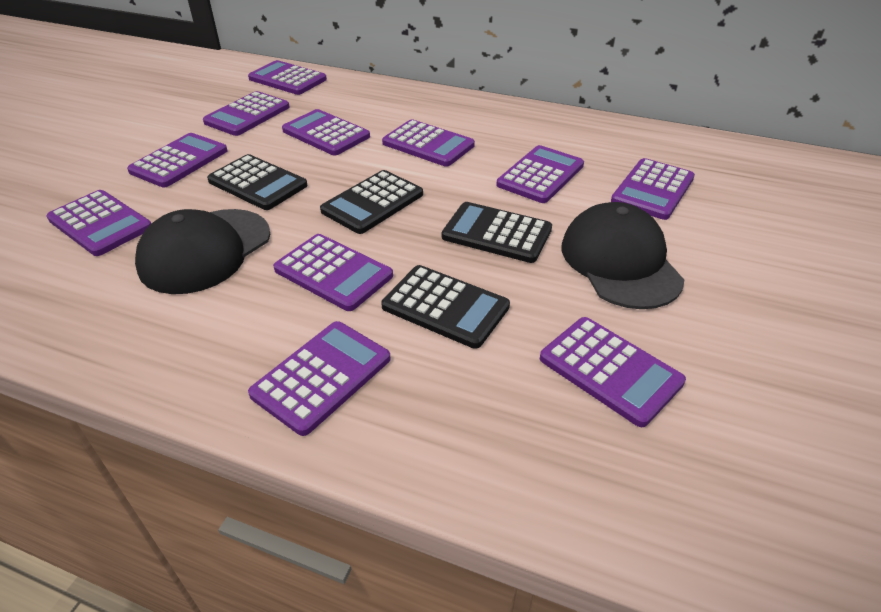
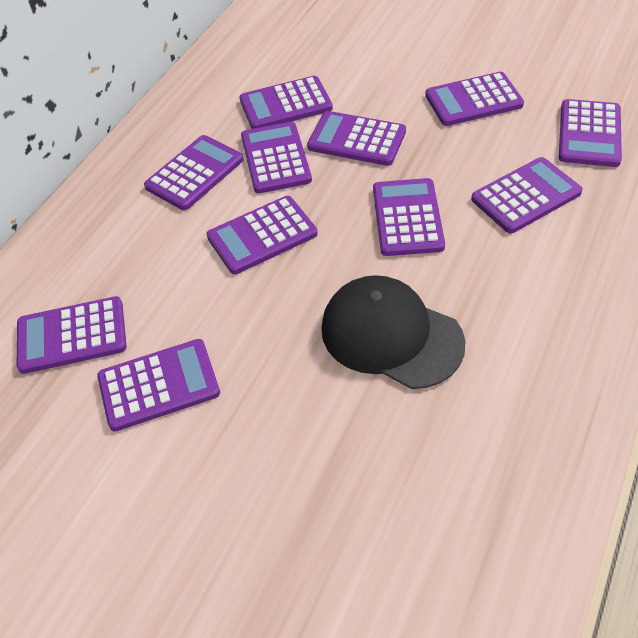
black calculator: [207,154,308,210] [320,170,423,234] [381,265,510,349] [442,202,552,263] = 4 -> none = 0
black cap: [135,209,270,294] [562,202,684,309] = 2 -> [321,275,466,389] = 1

